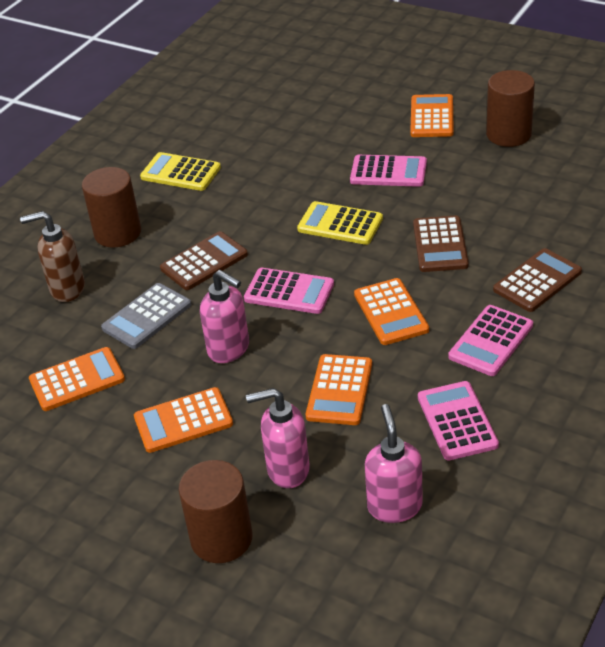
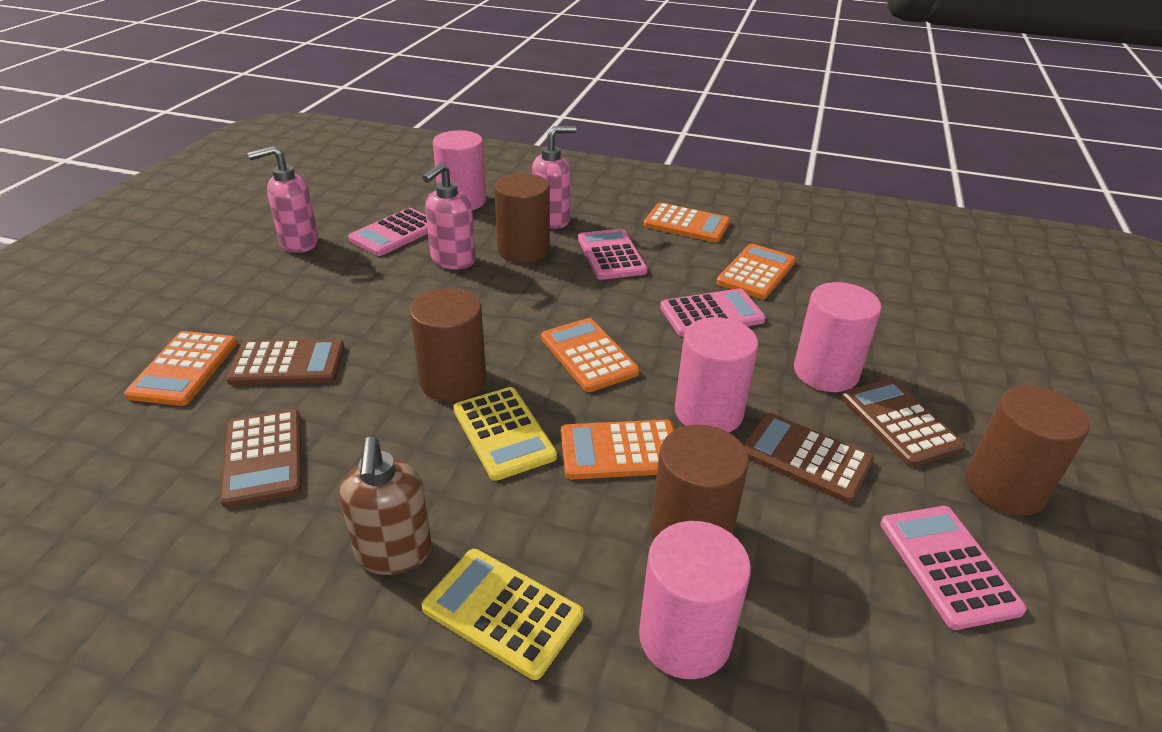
brown calculator: [160,231,248,290] [413,215,469,272] [493,248,582,312] = 3 -> [220,409,302,508] [226,339,345,385] [743,413,874,503] [841,379,965,467] = 4
brown cylinder: [82,167,141,248] [179,460,252,563] [486,70,535,147] = 3 -> [410,288,486,401] [494,173,550,263] [651,425,749,539] [966,386,1090,516] = 4
grey calculator: [101,283,191,349] = 1 -> none = 0
pink cylinder: none = 0 -> [433,130,486,210] [639,521,751,679] [675,317,758,433] [794,282,882,392] = 4

